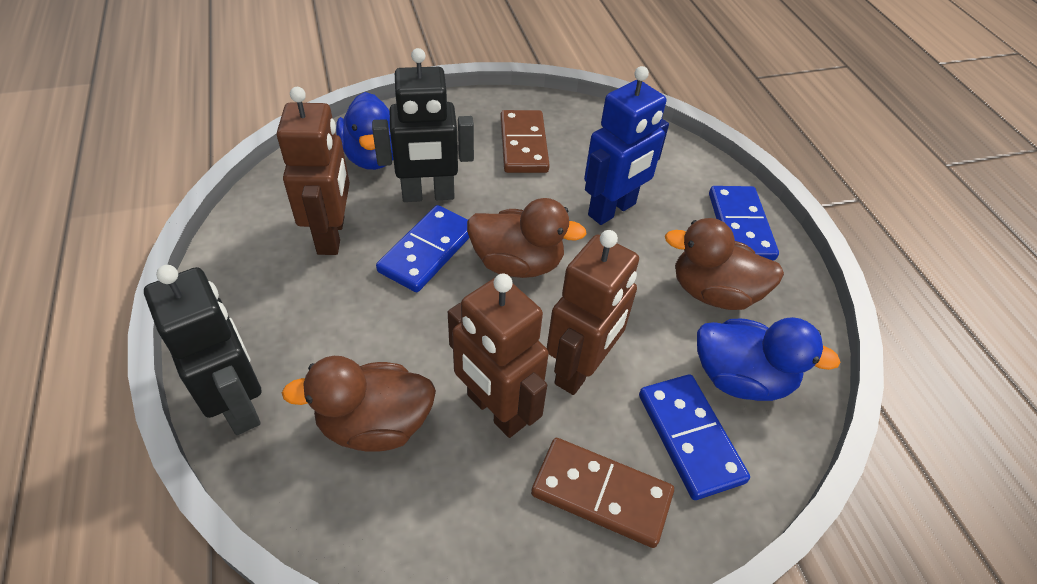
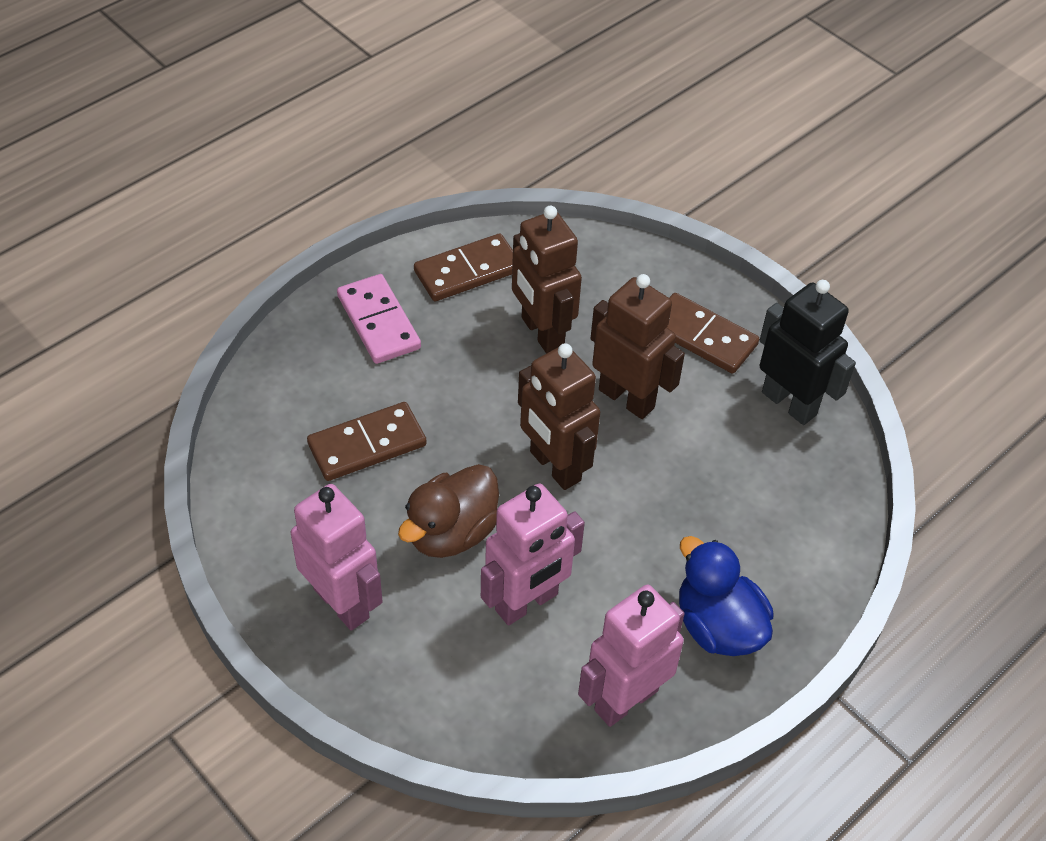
black robot: [144,265,261,435] [372,48,474,202] = 2 -> [760,280,856,425] = 1
blue domino: [376,205,469,292] [639,374,750,500] [709,186,779,261] = 3 -> none = 0
blue duck: [336,92,393,170] [697,317,841,401] = 2 -> [679,536,774,656] = 1
blue robot: [584,66,669,225] = 1 -> none = 0
brown domino: [500,110,550,173] [531,438,674,548] = 2 -> [307,402,427,481] [414,233,513,301] [667,293,759,374] = 3
brown duck: [282,356,436,452] [467,198,587,278] [665,218,784,310] = 3 -> [398,464,499,558] = 1
pink domino: none = 0 -> [337,274,421,364] = 1
pink robot: none = 0 -> [291,484,383,630] [481,484,585,625] [578,585,685,727] = 3

